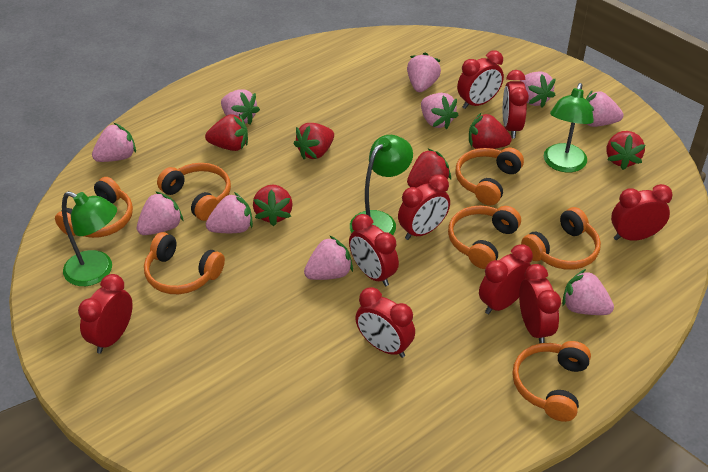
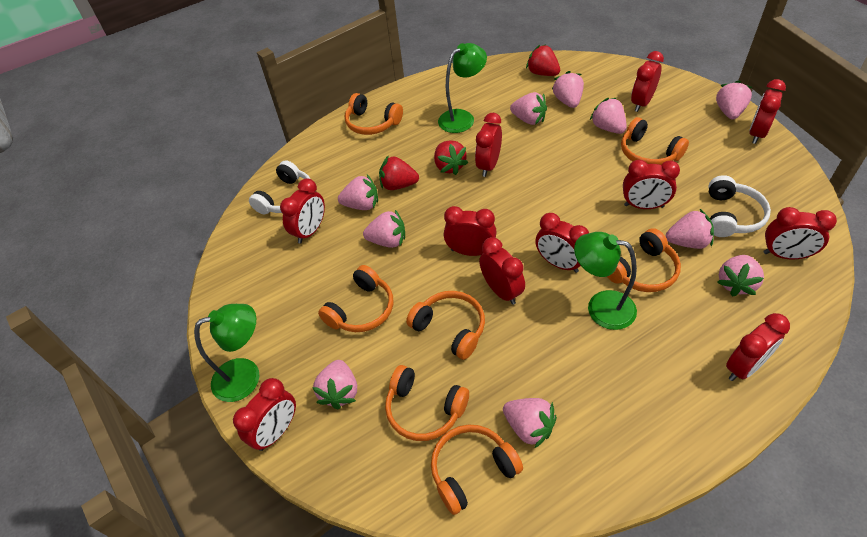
red clock: [78,274,133,353] [349,214,399,286] [355,287,415,358] [398,174,450,240] [457,50,504,109] [479,244,533,314] [503,70,529,138] [519,264,561,343] [611,184,673,241] = 9 -> [233,378,296,451] [280,178,325,244] [443,206,497,256] [475,113,502,177] [479,237,525,305] [535,213,589,273] [623,160,680,209] [631,51,664,112] [726,313,790,381] [749,79,786,144] [763,207,837,260] = 11
red strawberry: [205,114,248,151] [253,184,292,226] [293,123,334,159] [407,148,451,188] [469,113,512,149] [607,131,646,170] = 6 -> [379,155,419,190] [434,140,468,175] [526,44,560,76] = 3
white headphones: none = 0 -> [249,160,310,215] [709,175,771,237] = 2

